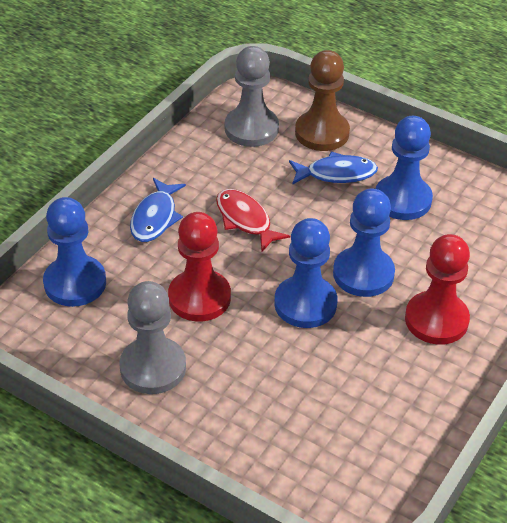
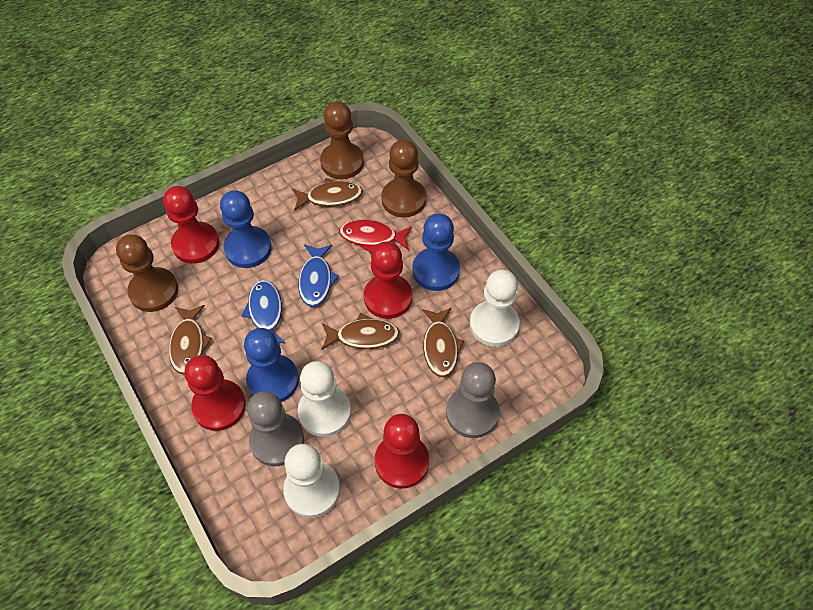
blue pawn: [43,197,106,307] [274,218,338,328] [333,188,395,297] [375,116,433,220] = 4 -> [220,190,272,268] [244,328,299,402] [412,213,460,291] = 3
brown fish: none = 0 -> [169,305,212,374] [292,178,363,211] [322,313,400,350] [422,308,464,377] = 4
brown pawn: [295,50,350,151] = 1 -> [116,235,178,312] [320,101,364,179] [381,140,426,217] = 3
red pawn: [168,212,231,322] [405,234,470,345] = 2 -> [163,186,219,264] [185,355,246,431] [364,242,412,319] [375,414,429,489] = 4
white pawn: none = 0 -> [283,444,340,518] [298,361,351,437] [470,270,520,347] = 3

